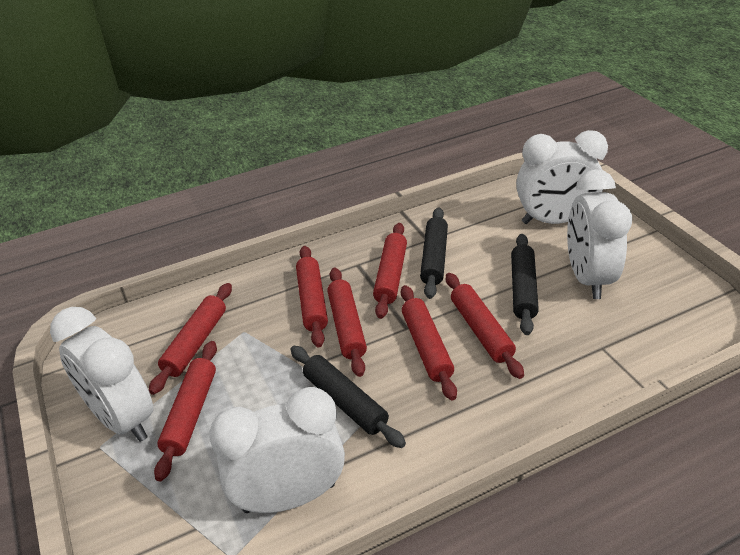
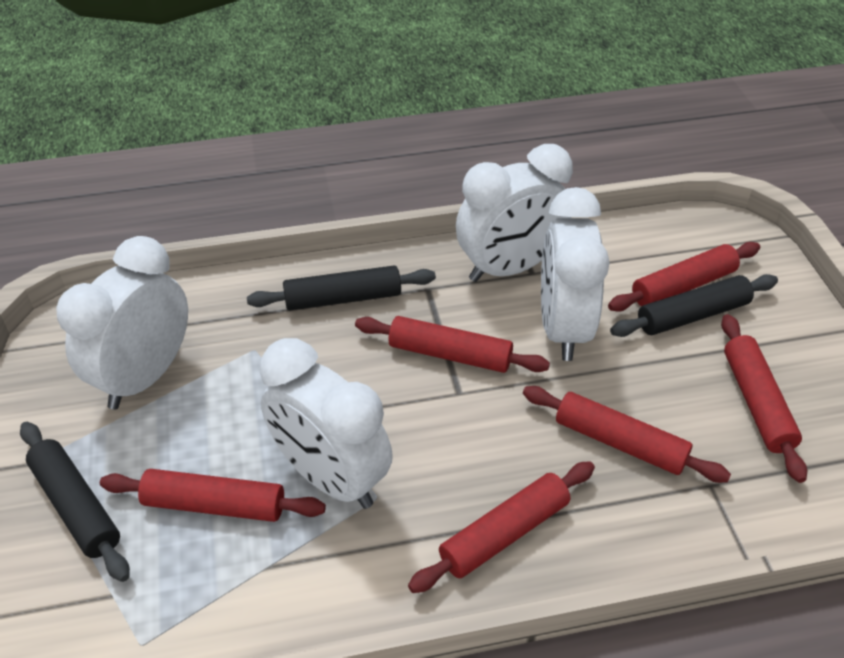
red rolling pin: [149,283,232,395] [154,341,217,481] [296,246,328,347] [327,268,367,377] [373,223,407,319] [401,285,457,400] [446,273,524,379] = 7 -> [100,469,326,522] [355,316,550,373] [408,461,595,593] [523,386,731,483] [608,242,760,312] [721,314,807,483] = 6

